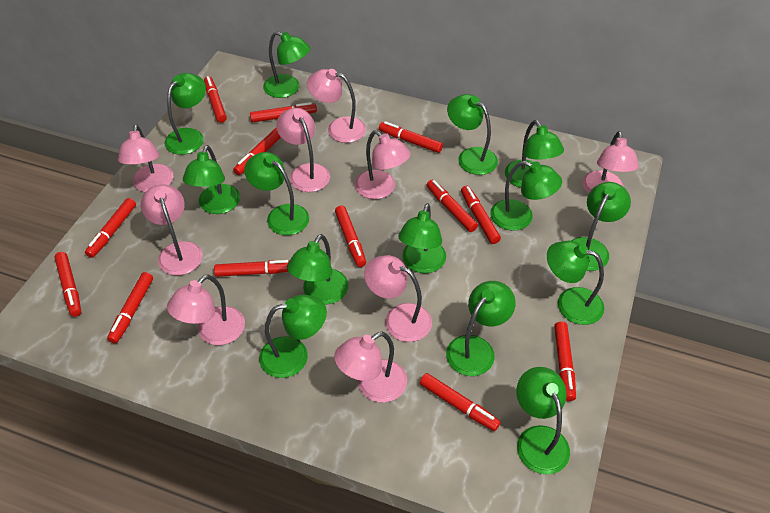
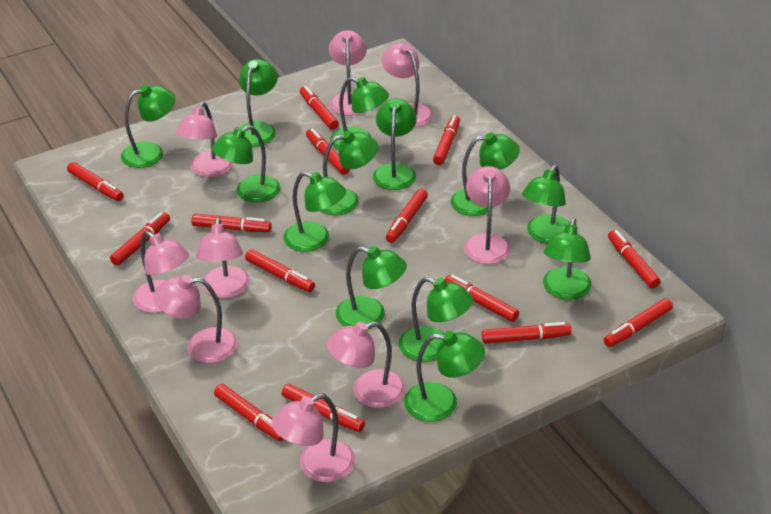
green lamp: [165,73,206,155] [183,145,240,214] [244,152,309,235] [259,295,327,378] [263,32,310,98] [287,234,349,305] [398,203,446,273] [446,281,516,376] [447,94,498,175] [491,161,562,231] [505,120,564,188] [516,367,570,475] [547,241,604,325] [571,182,631,271] = 14 -> [121,85,175,168] [212,125,280,203] [239,59,278,147] [283,172,346,252] [320,131,378,216] [330,77,389,150] [336,246,407,329] [373,98,417,190] [399,277,473,362] [404,331,485,422] [451,132,520,216] [522,165,570,244] [543,218,591,300] = 13
red marker: [54,252,81,317] [85,198,136,258] [107,272,153,343] [204,76,227,123] [214,260,289,277] [233,128,281,175] [250,102,317,122] [335,206,366,267] [379,121,443,153] [420,373,501,431] [427,180,478,232] [461,186,501,244] [554,322,576,401] = 13 -> [67,162,124,201] [110,212,170,266] [191,213,272,232] [214,384,284,441] [245,249,315,292] [282,383,365,432] [300,86,339,130] [306,128,350,175] [386,189,428,243] [433,115,460,165] [445,275,519,322] [482,322,571,344] [604,298,673,347] [608,230,661,289] = 14

